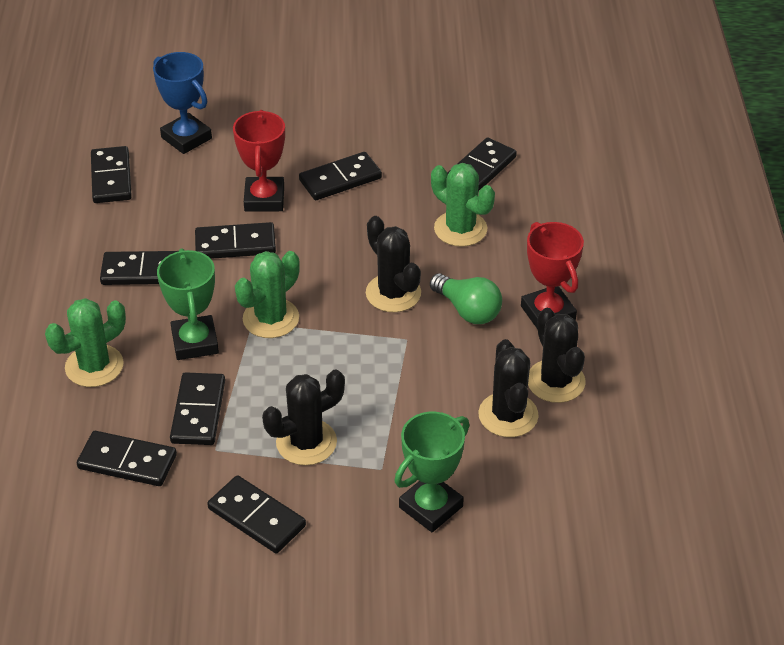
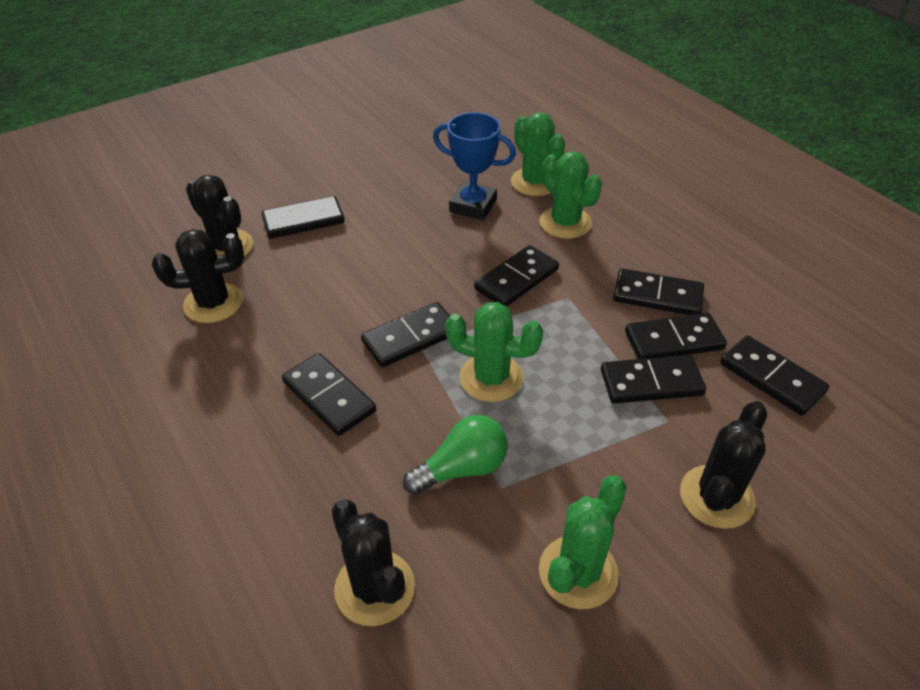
green cactus: [45,298,126,387] [235,251,300,338] [431,163,495,247] = 3 -> [445,302,543,402] [511,112,565,196] [539,475,627,609] [540,151,602,239] = 4
green trophy: [157,249,219,360] [394,412,469,532] = 2 -> none = 0
red trophy: [233,110,285,212] [521,222,584,329] = 2 -> none = 0

